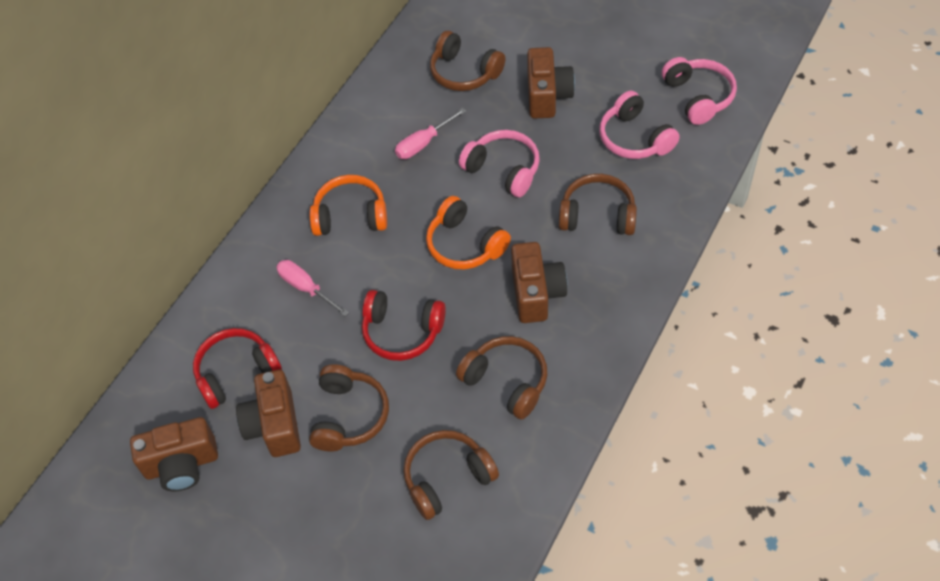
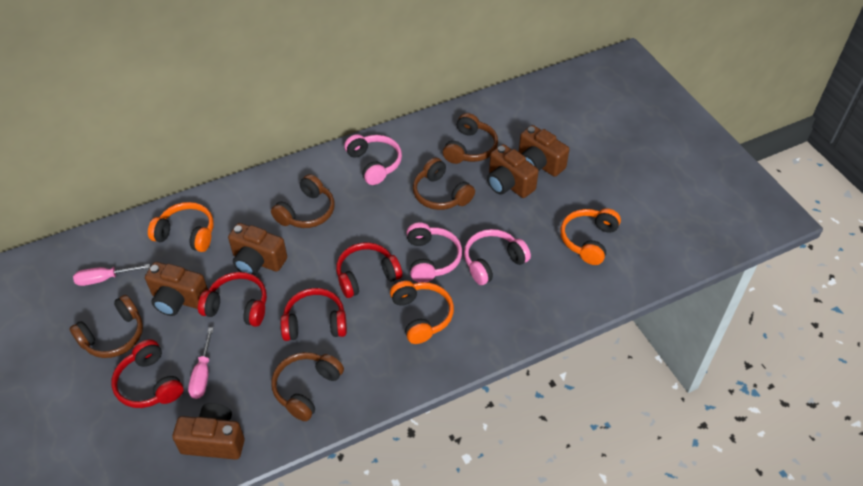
brown camera: [130,417,218,491] [236,370,301,457] [511,242,568,323] [527,47,575,119] = 4 -> [145,262,208,316] [172,403,245,460] [228,223,287,275] [487,144,539,198] [519,125,569,177] = 5
orange headphones: [309,175,387,236] [426,196,511,270] = 2 -> [148,202,214,252] [390,281,454,344] [560,208,621,265] = 3
red headphones: [193,328,282,409] [362,290,446,361] = 2 -> [111,339,184,408] [198,272,267,327] [281,288,347,341] [336,242,402,298] = 4

